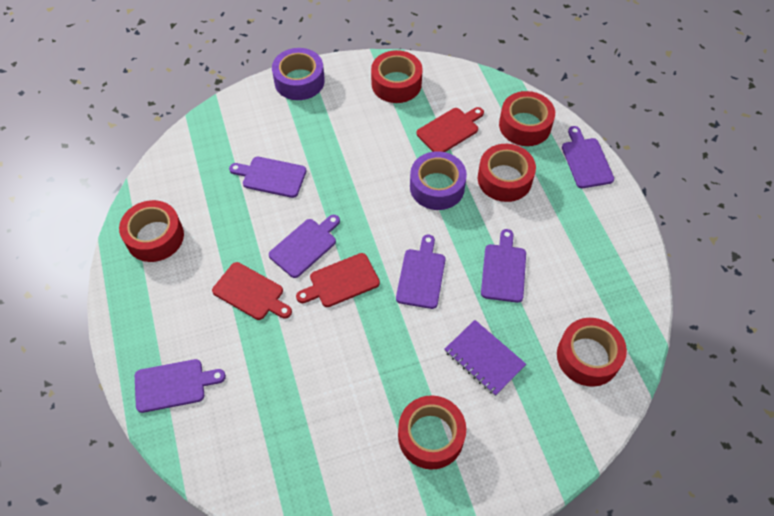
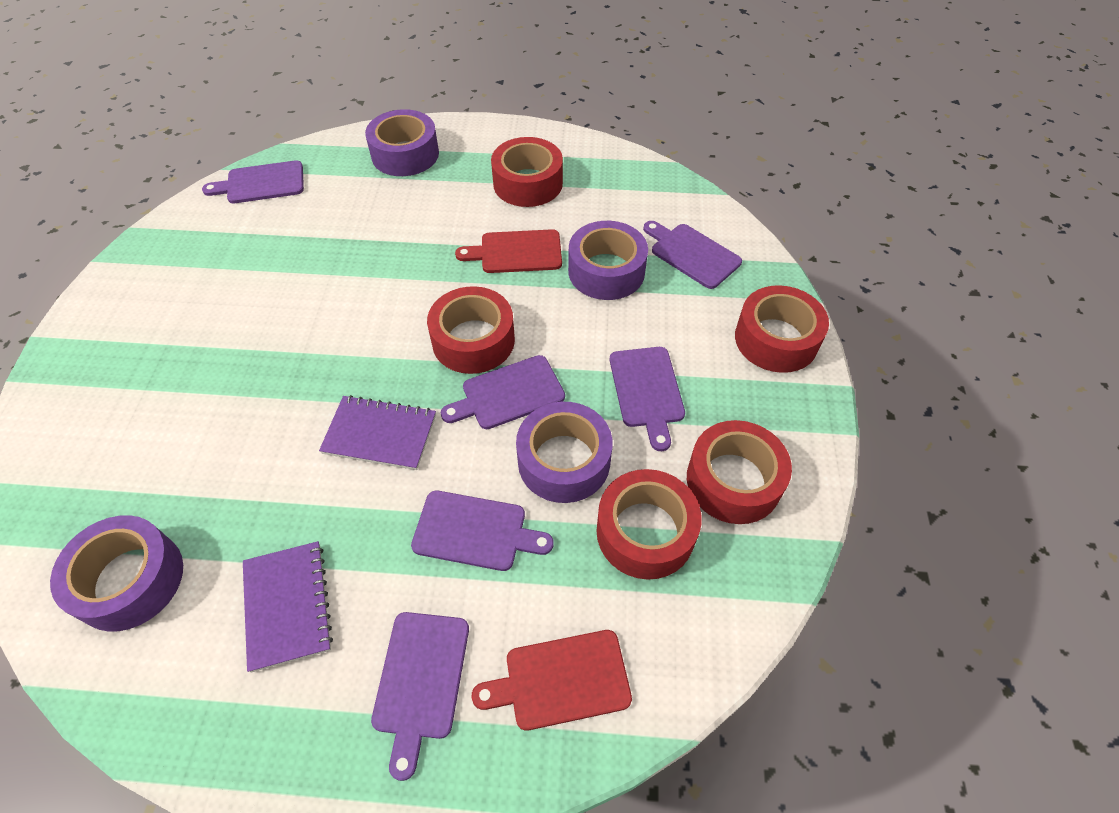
purple notebook: [445,320,526,396] = 1 -> [243,541,333,673] [319,395,436,470] = 2
purple tape: [272,48,325,100] [410,151,467,210] = 2 -> [50,515,183,632] [365,109,439,176] [516,402,612,503] [568,221,648,300] = 4
red cutting board: [212,262,292,320] [296,253,380,307] [416,107,484,152] = 3 -> [455,229,562,273] [472,630,632,731] = 2
red tape: [119,200,184,262] [371,50,423,103] [398,396,466,470] [478,144,536,202] [499,91,555,146] [557,318,627,387] = 6 -> [427,286,515,374] [491,137,563,207] [596,469,702,579] [687,420,792,524] [735,285,829,373] = 5

